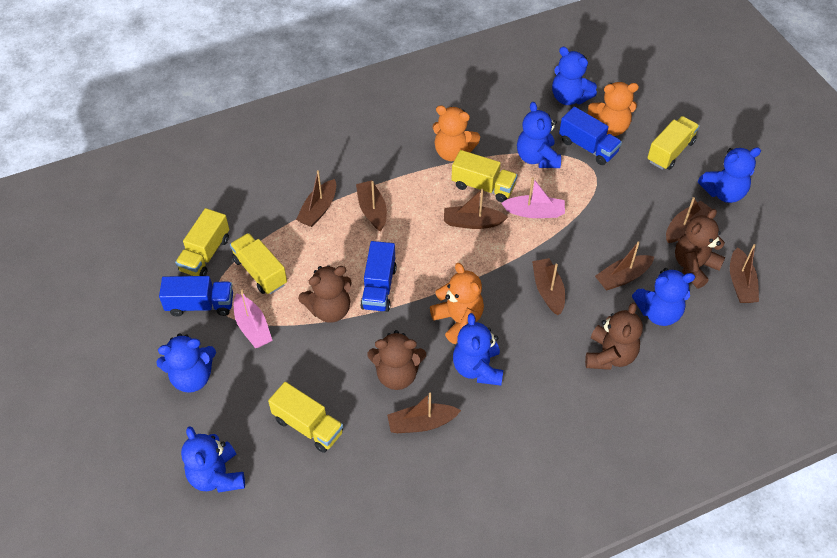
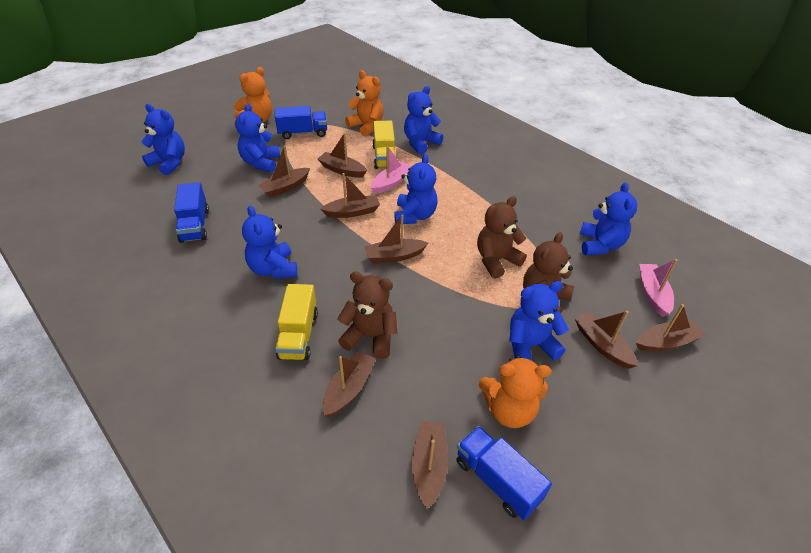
brown teddy bear: [298,265,351,323] [367,330,426,390] [585,302,643,370] [675,209,725,288] = 4 -> [337,272,398,359] [477,196,527,279] [523,232,574,313] = 3
yellow truck: [175,208,229,276] [230,233,287,294] [268,382,343,453] [451,150,517,202] [647,116,699,170] = 5 -> [275,284,318,360] [372,121,395,169] = 2

